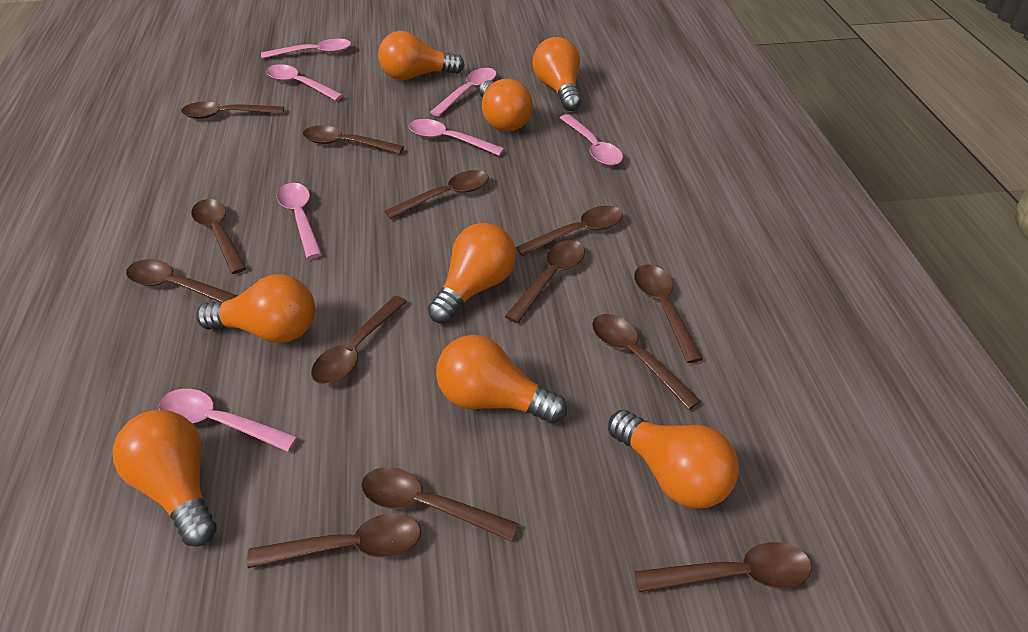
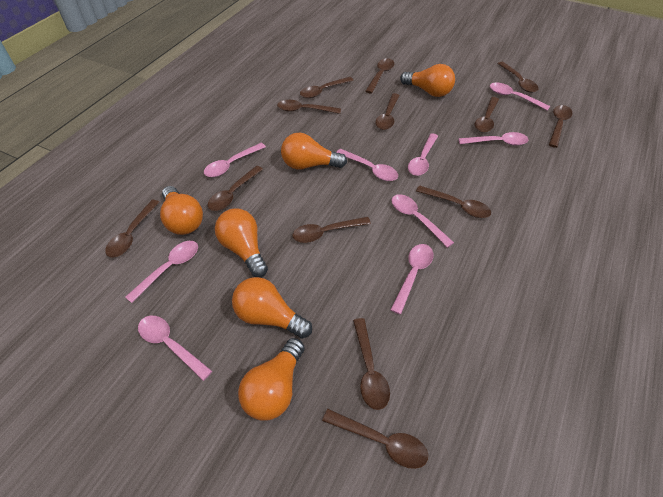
orange light bulb: [113,410,216,547] [196,274,315,343] [378,31,465,80] [428,223,516,324] [436,335,567,424] [479,79,533,132] [533,37,582,111] [608,410,739,509] = 8 -> [160,186,203,235] [215,209,268,277] [232,277,312,339] [238,338,305,420] [281,133,347,170] [400,64,455,97] = 6
pink spoon: [159,389,298,452] [261,38,351,59] [266,64,343,101] [277,183,322,259] [409,119,505,156] [430,68,496,117] [560,114,623,166] = 7 -> [125,241,198,303] [138,316,212,381] [204,143,266,177] [336,149,398,181] [390,244,434,315] [391,194,454,248] [408,133,438,176] [459,132,529,145] [490,83,550,110] = 9

